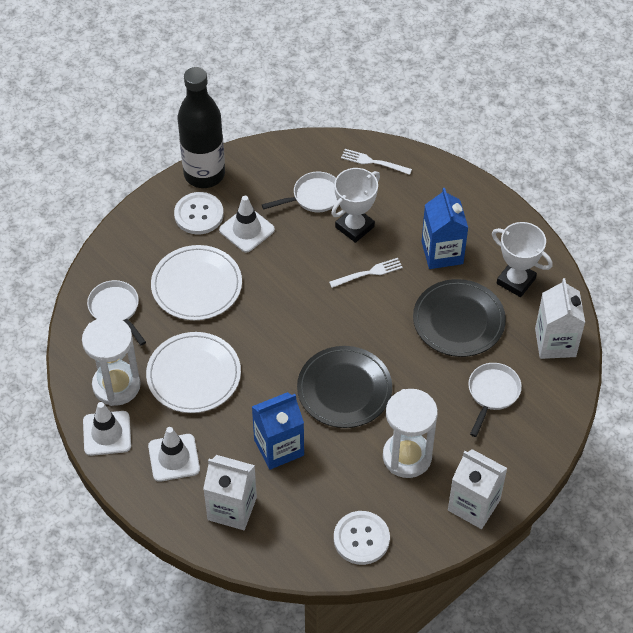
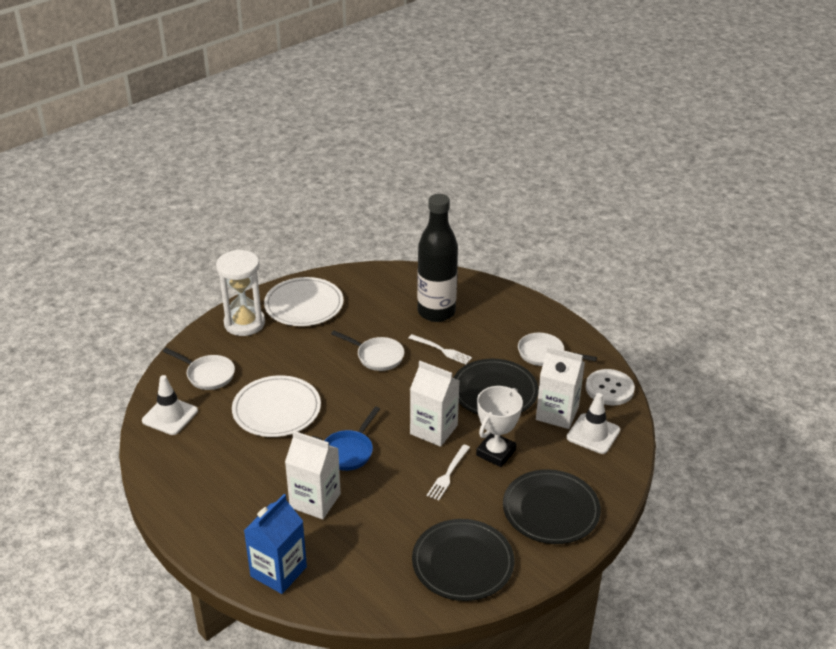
black plate: [297,346,392,428] [413,279,506,357] = 2 -> [412,519,515,601] [454,359,539,415] [503,469,601,544] = 3
blue carton: [252,392,304,470] [422,188,468,269] = 2 -> [244,494,307,594] = 1
blue pan: none = 0 -> [324,406,380,471] = 1
white button: [174,192,224,235] [334,511,390,565] = 2 -> [586,369,635,405] = 1
white hourglass: [82,317,141,406] [383,389,438,478] = 2 -> [216,249,265,336] = 1
white traffic cone: [83,402,131,456] [148,427,200,482] [219,196,275,253] = 3 -> [142,375,198,435] [567,393,620,454] = 2
white trophy: [331,168,380,243] [492,222,553,297] = 2 -> [476,386,523,467] = 1

